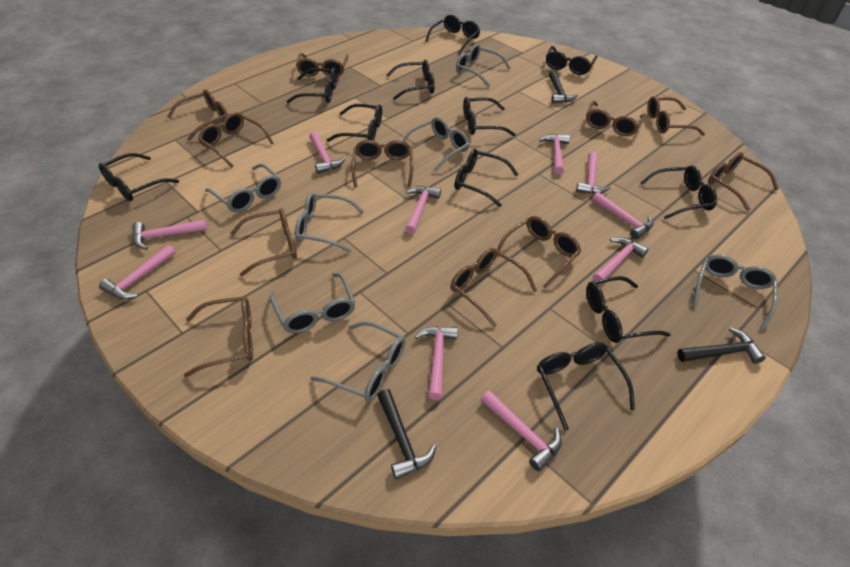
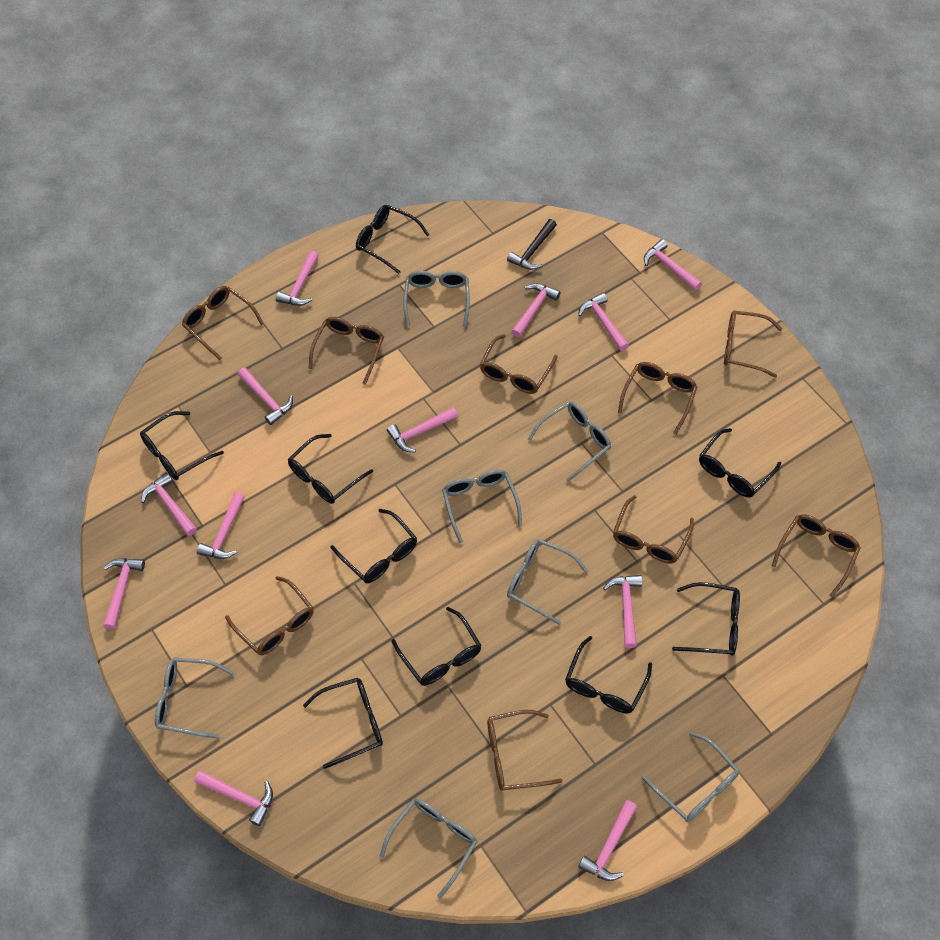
black glasses: [99,153,179,201] [287,67,337,103] [327,104,382,142] [386,60,435,100] [425,15,480,53] [454,149,519,207] [463,97,516,136] [537,342,635,431] [546,46,597,75] [586,276,671,343] [640,165,717,219] = 11 -> [140,411,224,480] [288,434,373,504] [303,678,383,769] [330,509,417,583] [356,205,429,274] [391,607,482,686] [565,636,652,714] [672,582,740,656] [699,428,781,497] = 9
black hammer: [377,389,436,479] [549,71,578,103] [677,327,766,364] = 3 -> [507,219,557,270] = 1
brown glasses: [167,89,228,141] [184,296,253,377] [198,112,273,167] [230,208,297,276] [296,53,349,77] [351,140,414,187] [450,248,537,327] [496,216,581,289] [586,101,645,136] [647,96,705,136] [708,152,779,211] = 11 -> [182,286,264,360] [225,576,314,655] [309,317,384,385] [480,334,558,394] [487,710,562,791] [613,495,694,563] [618,362,698,435] [724,310,782,378] [772,514,861,598] = 9
pink hammer: [99,245,176,300] [132,219,207,250] [309,131,346,174] [405,186,441,234] [415,326,458,400] [481,390,562,471] [539,134,570,174] [576,152,611,194] [592,192,654,239] [593,237,648,284] = 10 -> [103,558,145,629] [141,472,197,536] [194,770,273,826] [197,492,245,559] [238,368,293,425] [276,251,319,306] [387,407,458,453] [511,283,561,337] [578,293,629,351] [578,800,637,881] [603,575,642,648] [644,239,702,290] = 12

